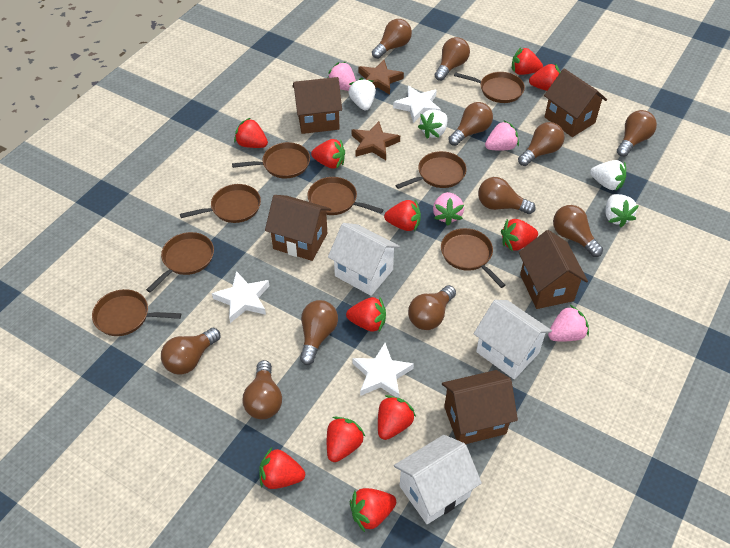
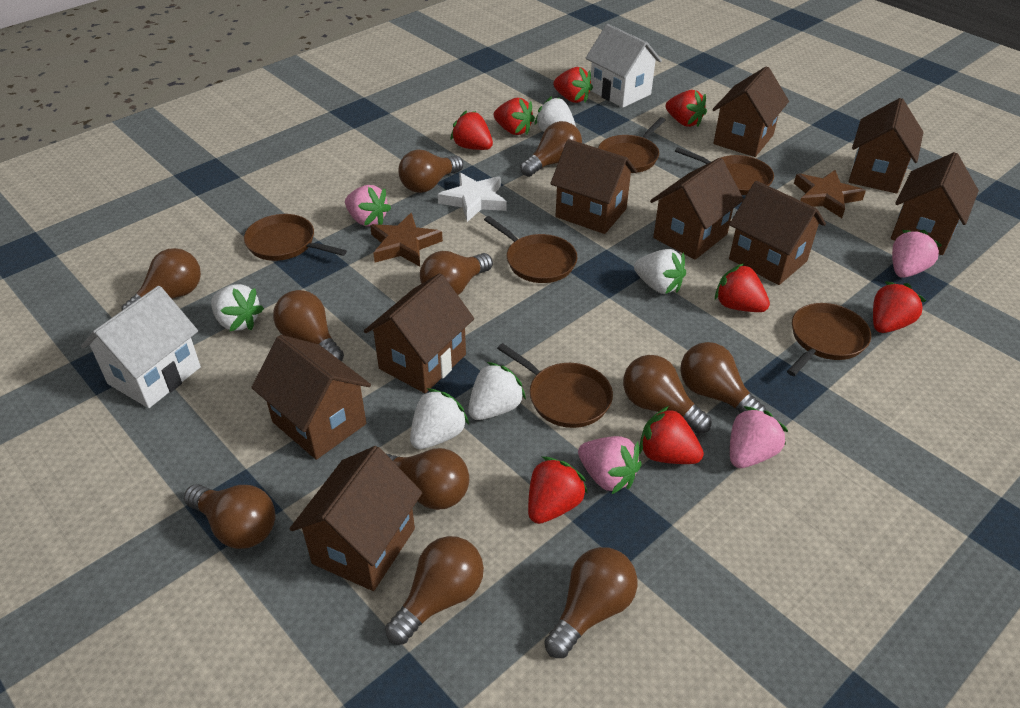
brown house: [265,195,331,261] [292,77,342,134] [442,370,518,444] [519,230,588,309] [544,68,607,137] = 5 -> [251,335,371,460] [290,446,422,591] [364,273,474,393] [550,139,637,234] [650,158,744,260] [712,66,789,157] [729,181,826,285] [849,98,924,194] [891,152,979,255] = 9
brown pan: [92,289,181,336] [146,232,214,293] [180,184,261,223] [232,142,310,178] [307,177,384,215] [395,151,467,189] [441,228,505,288] [454,72,525,103] = 8 -> [244,214,347,261] [484,216,577,283] [497,343,613,428] [598,117,665,173] [675,147,774,195] [787,303,871,376] = 6
red strawberry: [234,118,268,148] [259,447,305,489] [311,139,345,169] [327,416,366,462] [346,296,386,332] [350,488,396,532] [378,395,416,440] [384,200,421,231] [501,219,538,251] [512,47,543,75] [529,64,560,91] = 11 -> [450,110,493,150] [494,98,535,135] [528,457,588,524] [553,67,593,103] [639,406,704,464] [666,90,707,127] [715,263,770,312] [873,281,926,333] = 8
white house: [328,223,400,296] [394,435,482,524] [474,300,552,379] = 3 -> [81,286,201,408] [586,24,662,108] = 2
white star: [212,271,270,323] [352,343,414,398] [393,86,441,123] = 3 -> [438,173,507,222] = 1
white strawberry: [348,78,376,111] [418,110,448,138] [590,160,626,191] [605,194,639,227] = 4 -> [211,284,264,331] [410,388,469,449] [468,362,526,420] [534,96,576,132] [634,249,686,294] = 5

